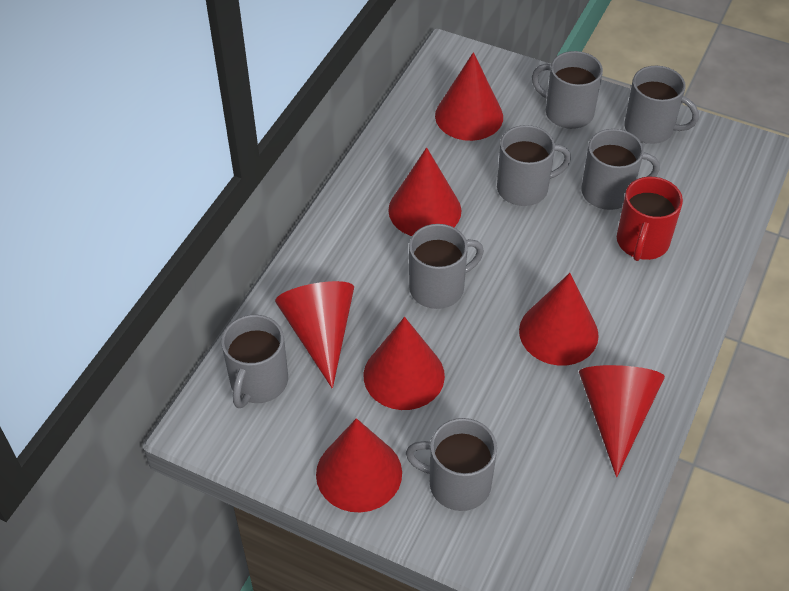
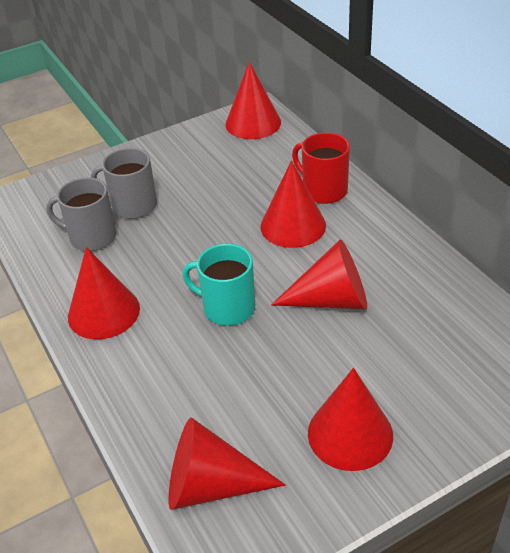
grey mug: [221,315,288,408] [406,418,497,511] [409,224,484,309] [497,125,571,206] [532,51,603,129] [582,129,660,210] [624,66,699,144] = 7 -> [46,177,116,251] [91,148,157,219] = 2
red cone: [275,281,354,389] [316,418,402,512] [364,317,445,410] [388,148,461,236] [435,52,503,141] [519,273,599,366] [579,365,665,477] = 7 -> [68,247,140,339] [168,418,285,510] [225,62,281,139] [261,161,326,248] [271,239,367,309] [308,368,393,471] = 6
turquoise mug: none = 0 -> [183,244,255,326] = 1

